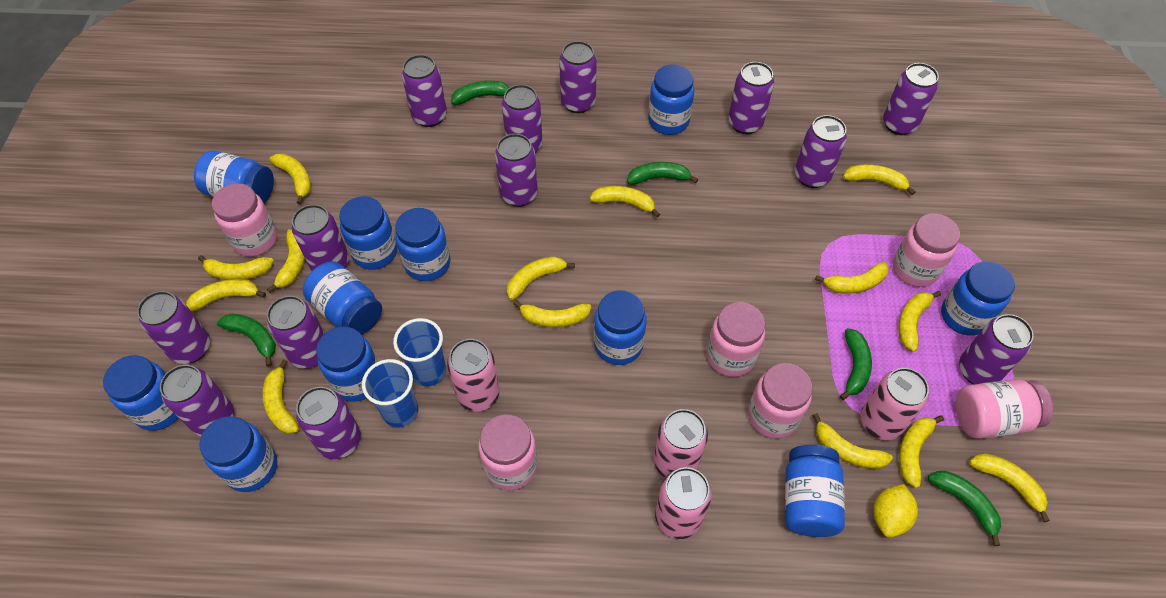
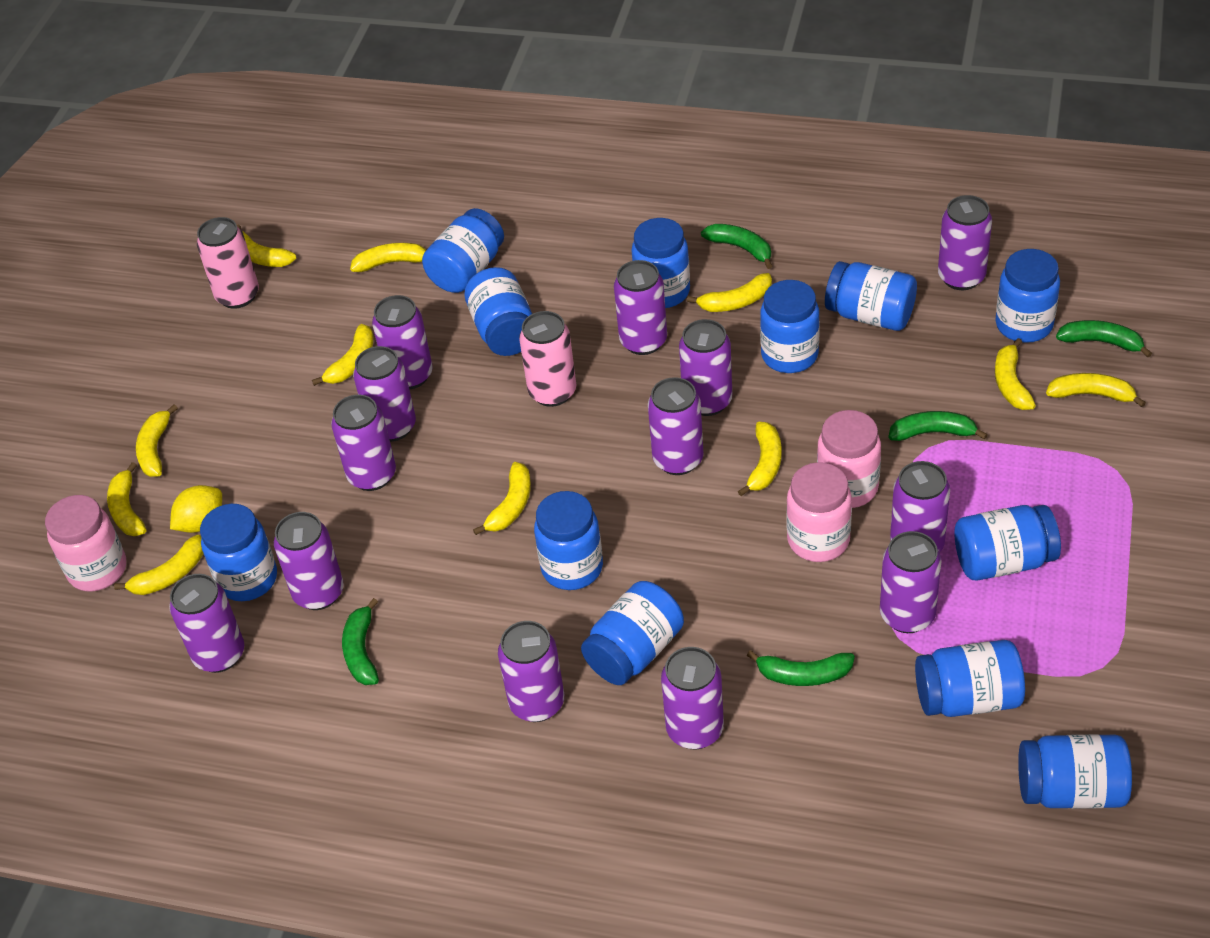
blue cup: [362,359,418,427] [393,318,446,386] = 2 -> none = 0
blue jar: [103,355,178,431] [194,150,274,203] [200,416,277,492] [303,261,382,335] [316,326,378,402] [339,196,397,270] [395,208,450,281] [594,290,647,365] [648,65,695,135] [785,445,845,537] [941,261,1015,336] = 11 -> [200,504,277,601] [422,208,504,293] [464,267,532,356] [534,491,603,590] [581,581,684,685] [631,218,690,308] [760,280,820,373] [825,261,917,331] [915,640,1025,717] [954,505,1061,580] [995,249,1060,343] [1018,734,1132,809] = 12
pink can: [447,339,500,412] [653,409,708,478] [655,467,712,539] [860,368,929,440] = 4 -> [197,217,259,309] [519,311,576,407] = 2
pink jar: [212,183,277,257] [478,414,538,490] [707,302,765,377] [748,363,812,439] [893,213,960,287] [956,379,1053,439] = 6 -> [45,495,126,591] [786,462,852,562] [817,410,881,508] = 3
yellow banana: [186,279,266,311] [198,255,274,280] [263,359,299,434] [267,229,305,293] [270,153,311,204] [507,256,575,300] [513,300,591,328] [590,186,660,217] [813,413,893,469] [815,262,889,294] [843,164,916,195] [898,291,941,352] [899,415,944,488] [969,454,1050,522] = 14 -> [107,462,146,536] [114,535,203,595] [136,404,178,477] [237,224,296,267] [312,324,374,386] [350,243,426,272] [473,462,531,535] [687,273,772,312] [738,421,782,496] [995,338,1036,410] [1046,373,1146,407] = 11

